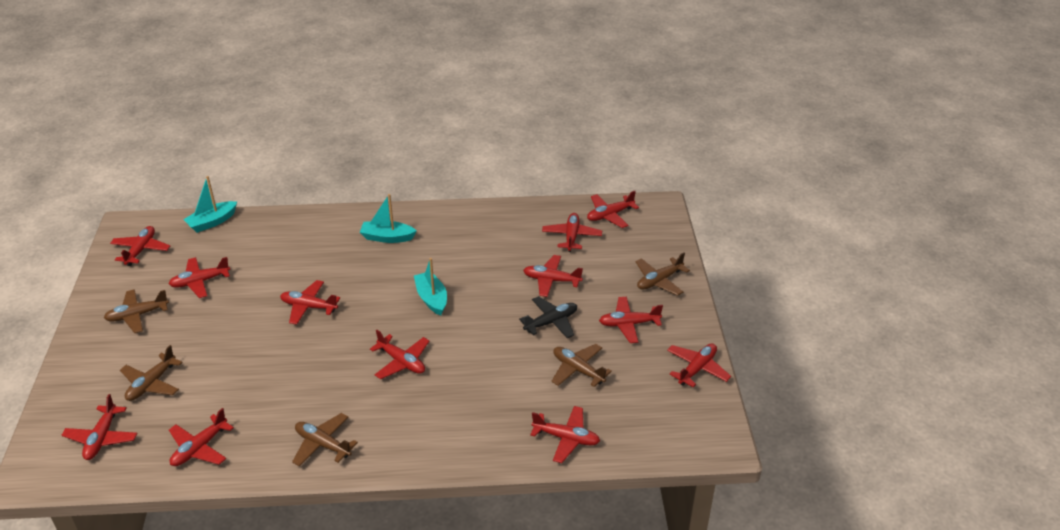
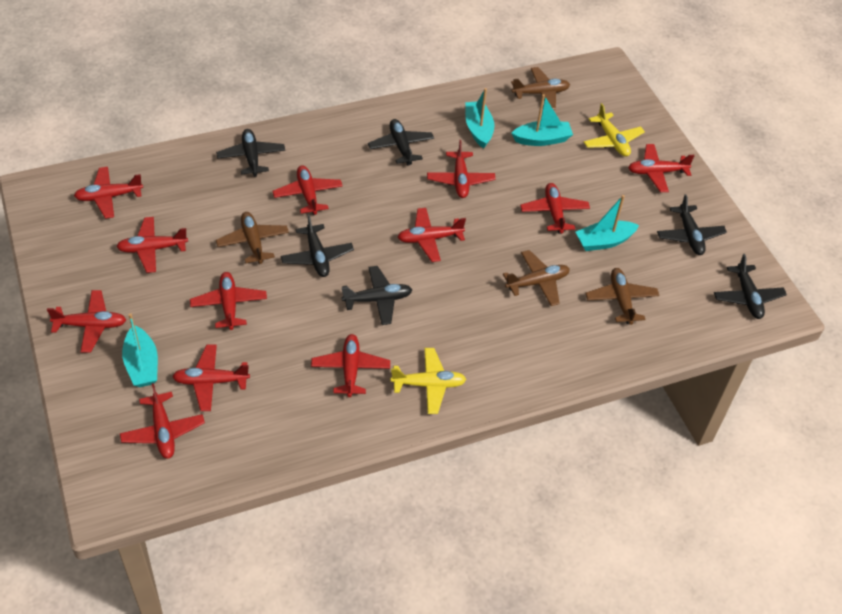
black plane: [519,296,577,339] = 1 -> [216,129,285,177] [281,214,354,277] [341,266,412,325] [368,119,434,166] [657,194,727,255] [714,254,787,319] = 6
brown plane: [104,289,169,333] [120,345,183,401] [292,413,358,467] [552,344,612,387] [636,253,690,296] = 5 -> [216,212,289,264] [503,250,570,306] [511,67,570,110] [585,268,659,325] = 4
turquoise boat: [183,176,237,233] [360,194,416,243] [414,258,447,316] = 3 -> [122,313,158,387] [465,88,495,148] [511,94,573,146] [575,195,639,251] = 4
yellow plane: none = 0 -> [391,348,466,414] [584,103,645,157] = 2

